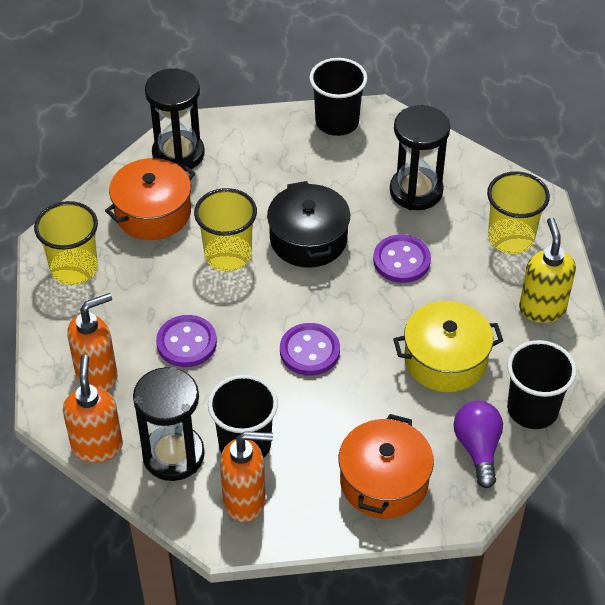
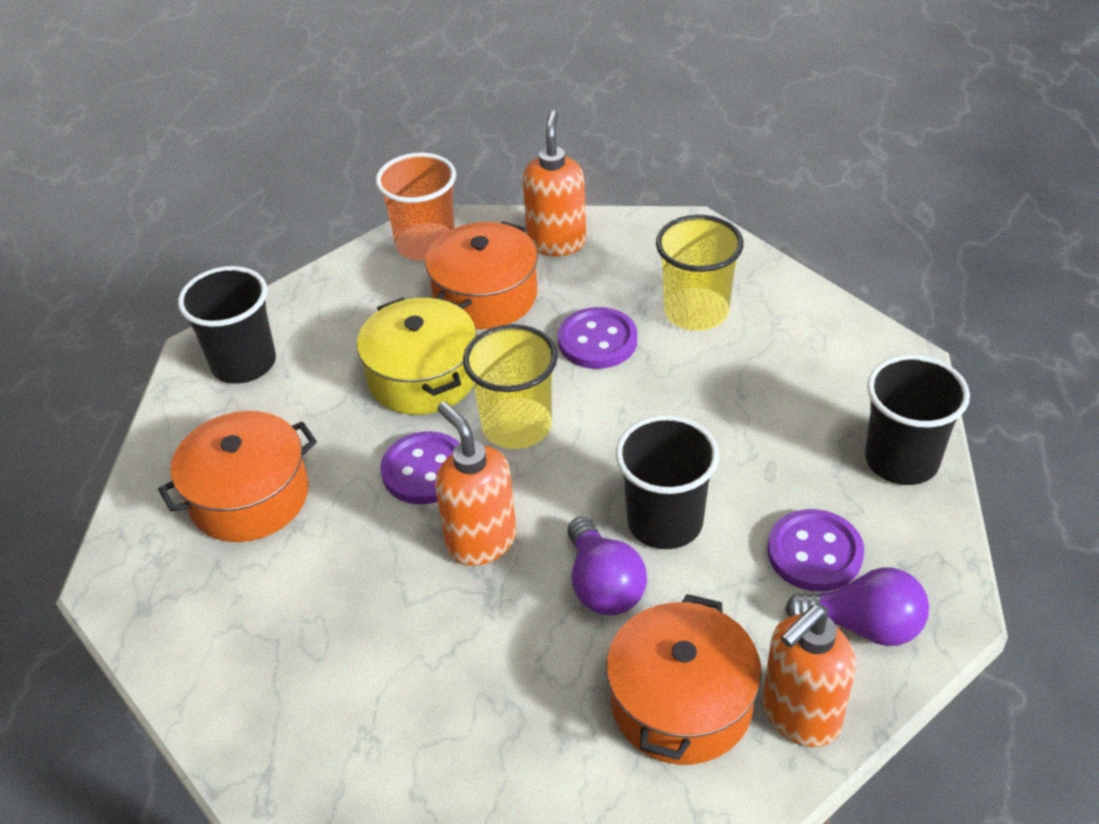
black hourglass: [133,367,205,481] [145,68,205,171] [390,105,450,210] = 3 -> none = 0
black pot: [267,181,350,268] = 1 -> none = 0
orange cup: none = 0 -> [375,153,456,261] = 1
orange pot: [105,158,195,240] [339,414,434,518] = 2 -> [158,411,317,542] [425,221,538,330] [606,594,762,765] = 3
purple light bulb: [454,401,503,488] = 1 -> [567,517,647,615] [785,567,929,646] = 2
yellow cup: [34,201,98,285] [194,188,257,271] [487,171,550,254] = 3 -> [463,324,558,449] [656,215,744,331] = 2
yellow soap dispenser: [519,217,576,323] = 1 -> none = 0

